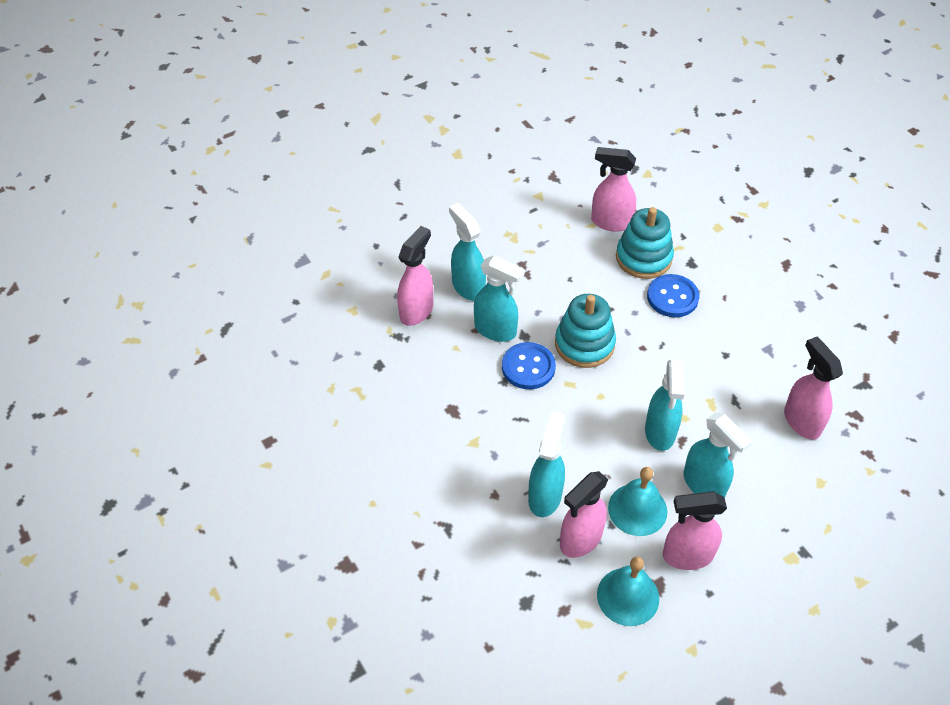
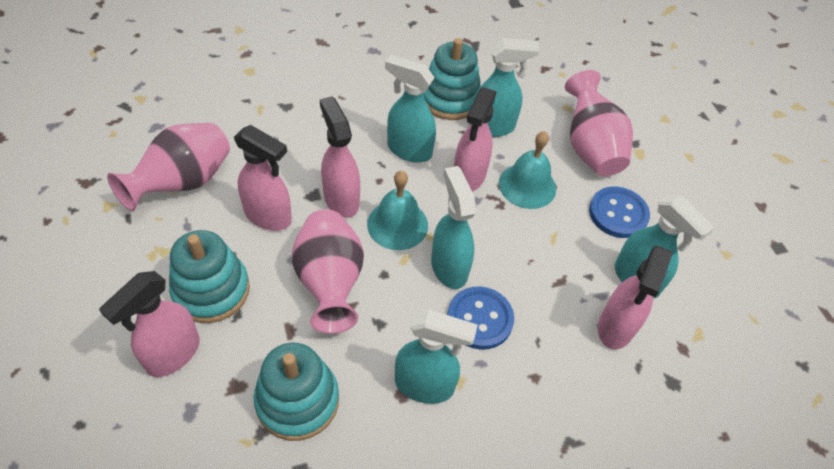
pink vase: none = 0 -> [107,123,230,211] [291,209,364,334] [565,70,633,176] = 3
turquoise stacking toy: [555,294,616,368] [616,207,674,279] = 2 -> [169,230,250,323] [253,343,339,441] [424,38,481,120] = 3

